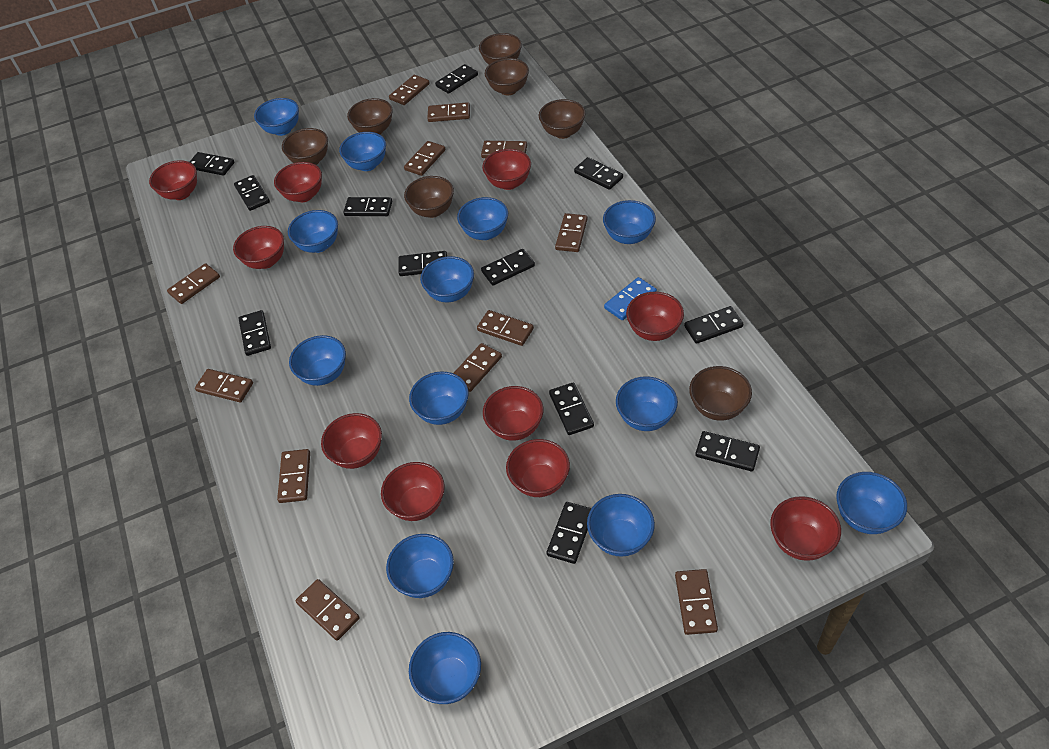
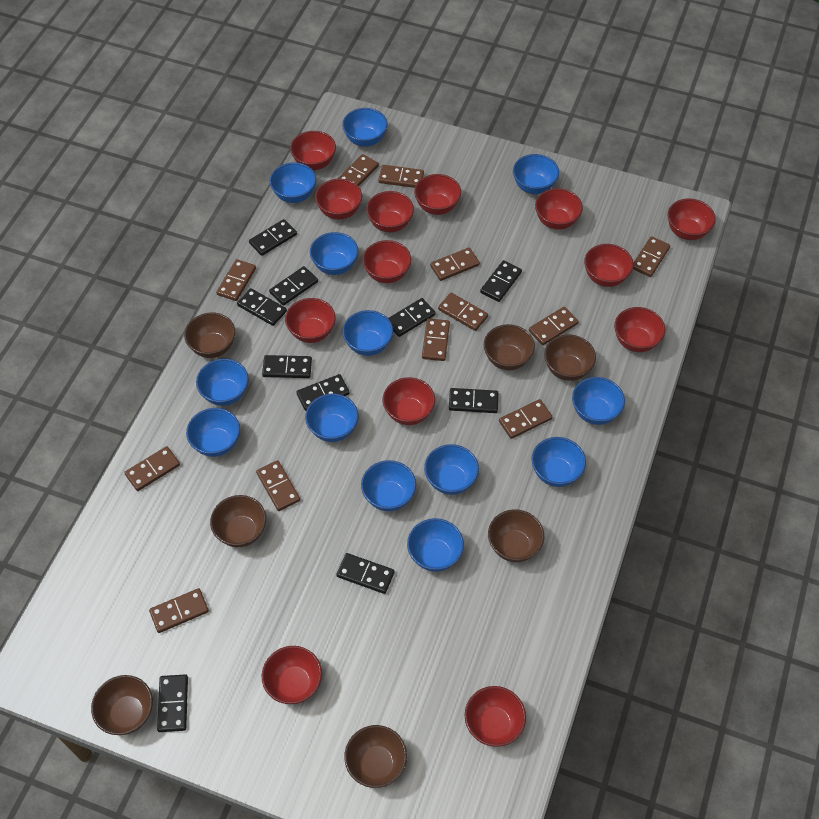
black domino: [190,152,235,176] [234,175,270,211] [239,310,271,356] [343,197,392,216] [399,251,447,276] [435,64,478,94] [481,249,535,286] [546,502,592,564] [549,382,594,435] [574,157,623,190] [684,306,743,344] [695,431,760,472] = 12 -> [157,675,188,732] [237,288,287,326] [249,219,297,256] [262,355,312,378] [269,266,318,306] [296,374,350,411] [336,553,395,594] [388,298,436,337] [449,388,498,413] [480,260,522,302] = 10
blue domino: [604,277,657,320] = 1 -> none = 0
red bowl: [149,160,197,200] [233,226,284,269] [274,162,322,202] [321,413,382,469] [381,462,445,521] [482,149,531,190] [483,386,543,441] [506,439,570,497] [626,292,684,341] [770,496,841,561] = 10 -> [262,646,322,704] [285,298,336,343] [290,131,336,170] [315,179,362,220] [362,240,411,283] [366,191,414,232] [383,377,435,425] [414,174,461,215] [465,686,526,747] [535,188,583,230] [584,244,634,287] [614,307,665,352] [667,199,716,240] = 13

